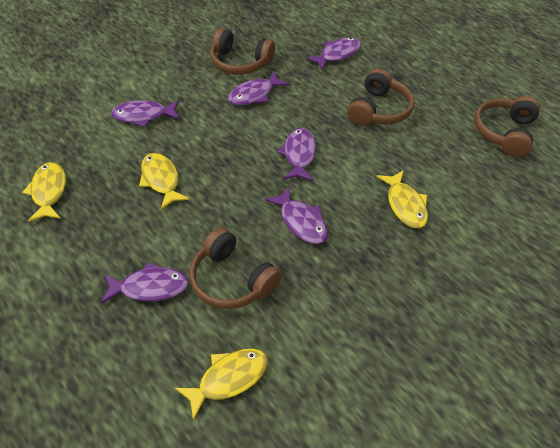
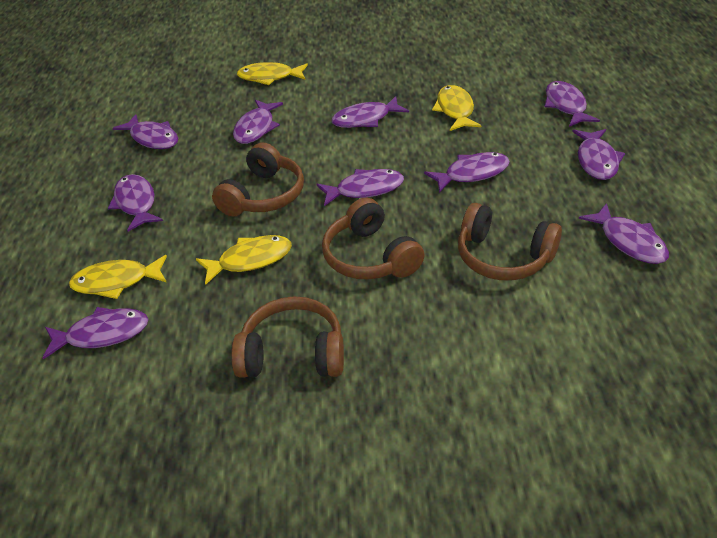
purple fish: [101,262,189,304] [111,100,179,127] [228,71,289,105] [265,186,328,244] [277,128,317,181] [306,38,361,70] = 6 -> [43,307,149,360] [108,174,163,232] [113,114,178,149] [233,99,283,144] [316,169,404,206] [331,96,409,128] [424,152,510,193] [544,81,600,127] [572,129,625,180] [579,203,669,264] = 10

